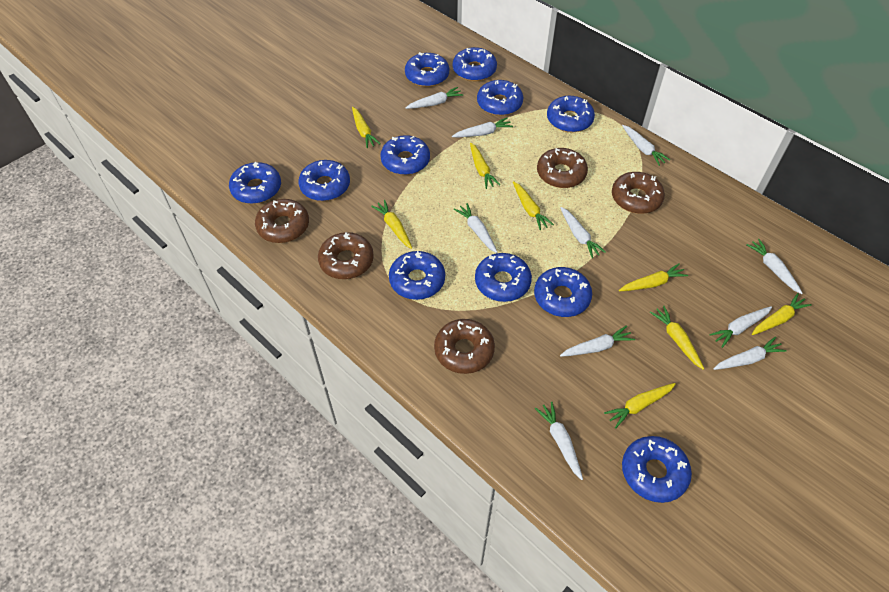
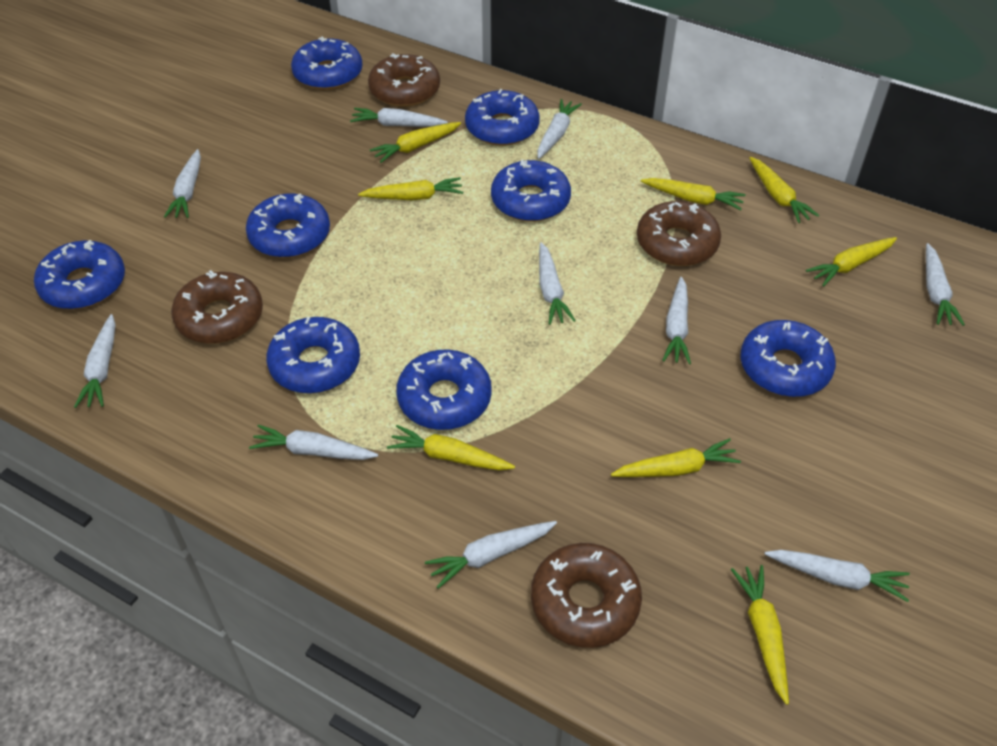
blue donut: [229,162,281,204] [299,160,350,201] [380,135,430,175] [389,251,445,300] [405,52,449,87] [453,47,497,81] [475,253,532,302] [477,80,523,116] [534,267,592,317] [547,96,595,132] [622,436,692,503] = 11 -> [34,240,125,309] [246,193,330,258] [266,317,360,393] [291,37,363,90] [396,349,492,430] [465,89,540,146] [491,160,571,222] [740,320,836,397] = 8
brown donut: [255,199,309,243] [318,232,374,279] [434,319,495,374] [537,148,588,188] [612,172,665,214] = 5 -> [171,270,263,344] [368,53,440,107] [531,543,642,648] [637,201,721,266] = 4

